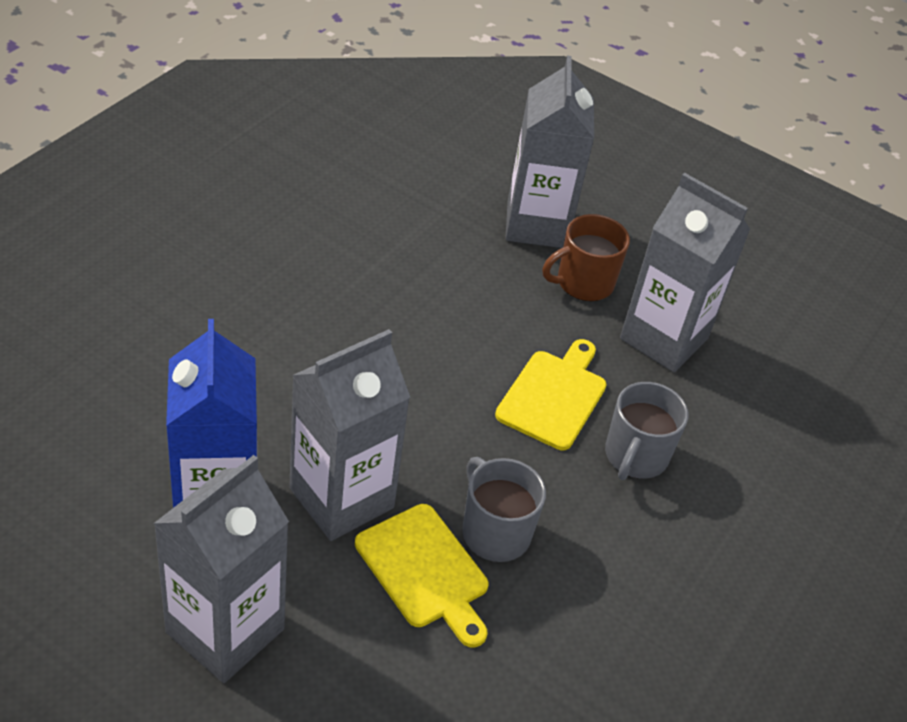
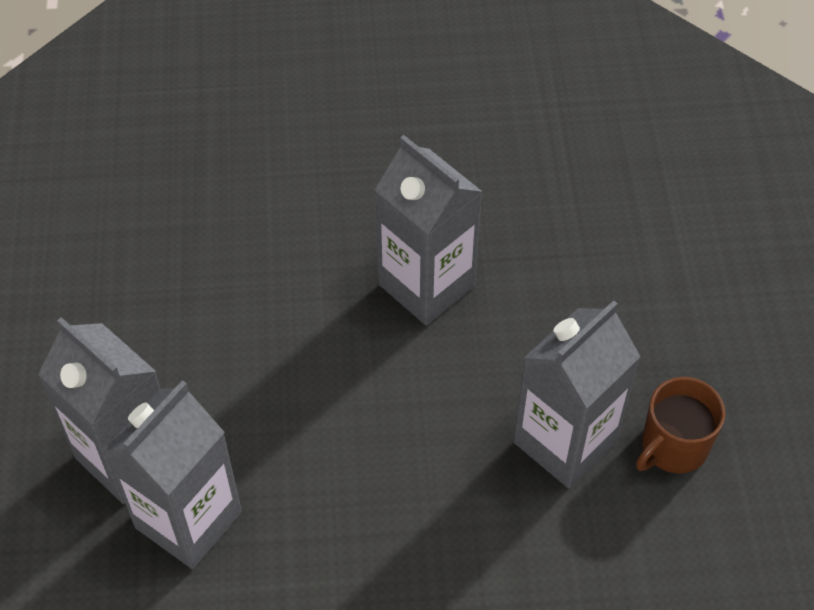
blue carton: [166,319,257,508] = 1 -> none = 0
grey mug: [462,457,546,562] [605,382,688,480] = 2 -> none = 0
yellow cutting board: [355,504,488,648] [495,339,607,450] = 2 -> none = 0

